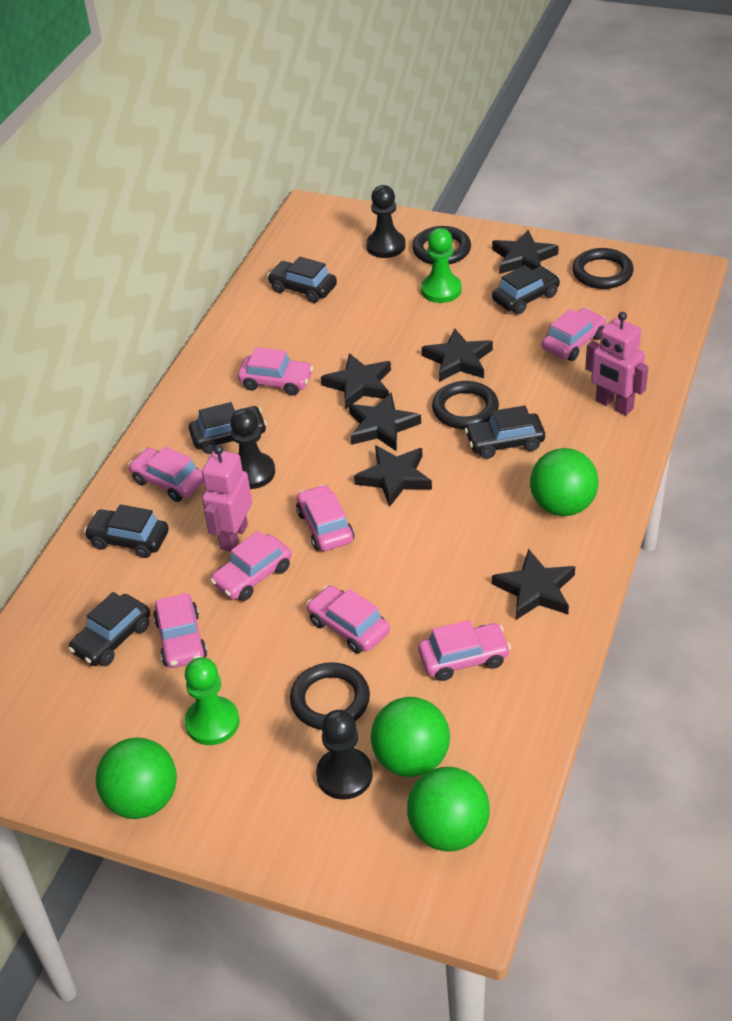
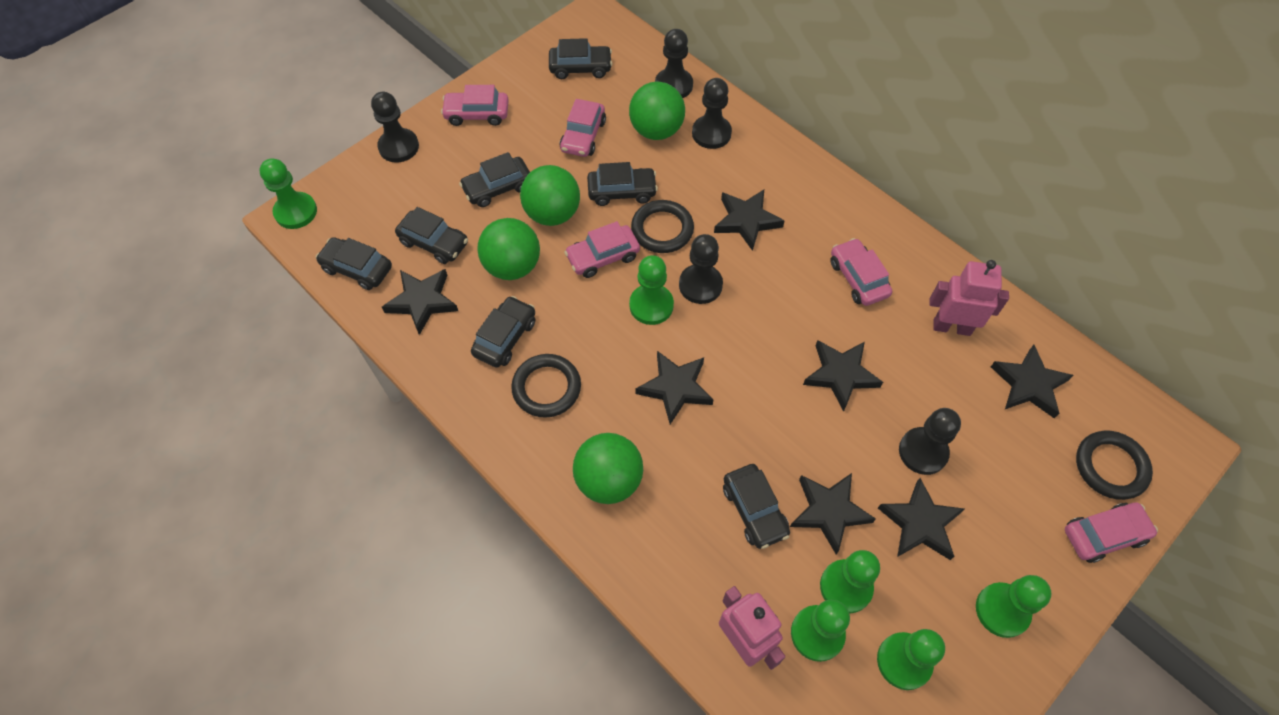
black car: [68,592,150,666] [84,504,169,558] [189,402,267,454] [267,257,337,303] [465,405,545,459] [492,265,560,314] = 6 -> [316,237,392,290] [395,207,468,264] [459,152,530,207] [471,296,535,368] [549,38,612,79] [587,162,658,206] [723,464,790,549] = 7
black pawn: [230,408,275,489] [316,710,373,800] [366,185,406,258] = 3 -> [371,92,419,163] [655,29,693,98] [679,234,723,304] [692,78,732,149] [899,408,961,475] = 5
black ring: [290,662,370,730] [412,226,471,265] [432,381,499,429] [572,248,634,289] = 4 -> [511,354,581,418] [631,200,694,253] [1076,431,1153,500] = 3
black star: [321,353,391,409] [349,392,421,451] [354,445,432,507] [422,328,493,382] [492,230,559,274] [492,549,575,620] = 6 -> [382,269,458,335] [636,351,713,424] [714,190,785,251] [790,473,876,554] [803,340,883,412] [878,478,964,560] [991,345,1074,418] = 7
green pawn: [184,657,239,745] [421,228,462,303] = 2 -> [259,158,317,229] [629,255,674,325] [791,600,850,662] [820,550,880,614] [877,629,945,690] [976,575,1051,638] = 6
pink car: [128,446,204,502] [153,593,207,668] [210,531,292,601] [238,347,313,396] [296,485,354,551] [307,585,390,654] [418,620,511,681] [542,308,606,361] = 8 -> [441,85,509,126] [560,99,606,157] [564,221,640,278] [830,238,892,306] [1065,502,1158,563] = 5

